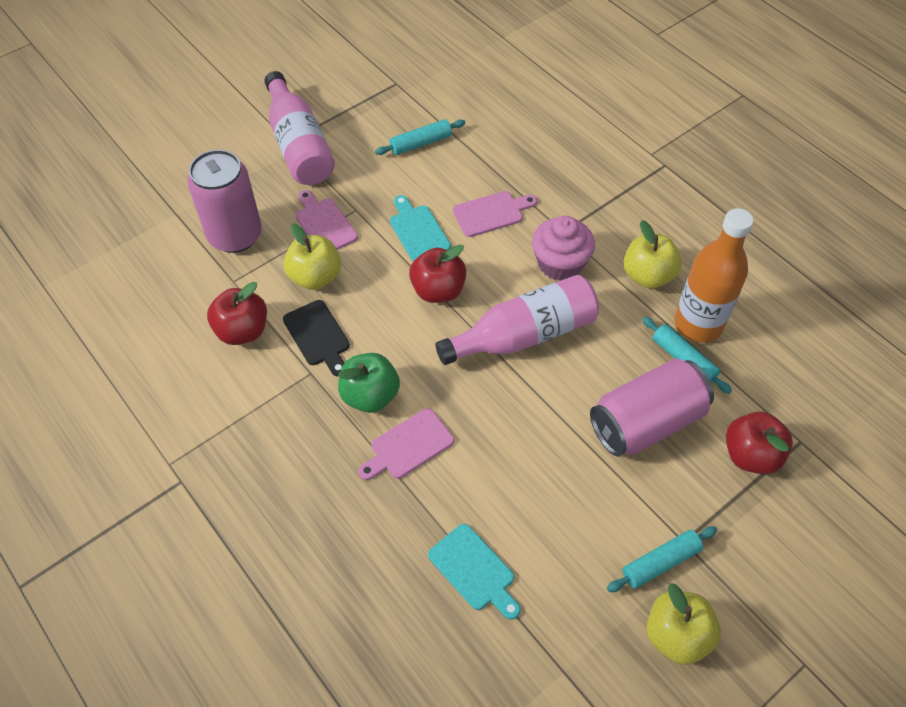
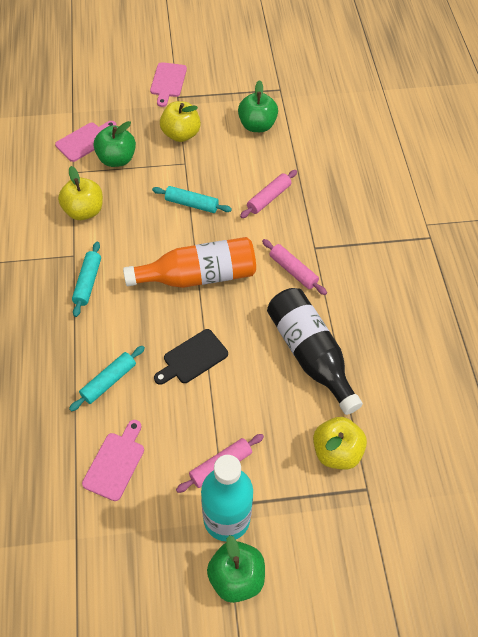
black bottle: none = 0 -> [267,288,363,415] = 1
green apple: [338,353,400,413] = 1 -> [93,121,136,167] [207,535,265,603] [238,80,278,132] = 3
pink bottle: [264,71,335,185] [435,275,599,365] = 2 -> none = 0
pink can: [187,150,262,253] [590,358,714,457] = 2 -> none = 0
pink cupcake: [532,216,595,281] = 1 -> none = 0
pink rolling pin: none = 0 -> [176,434,264,493] [240,170,297,218] [262,239,327,295] = 3
red apple: [207,282,267,345] [409,245,466,303] [726,411,793,474] = 3 -> none = 0
turquoise bottle: none = 0 -> [201,455,253,541] = 1
turquoise cutting board: [390,195,451,261] [428,524,521,620] = 2 -> none = 0

